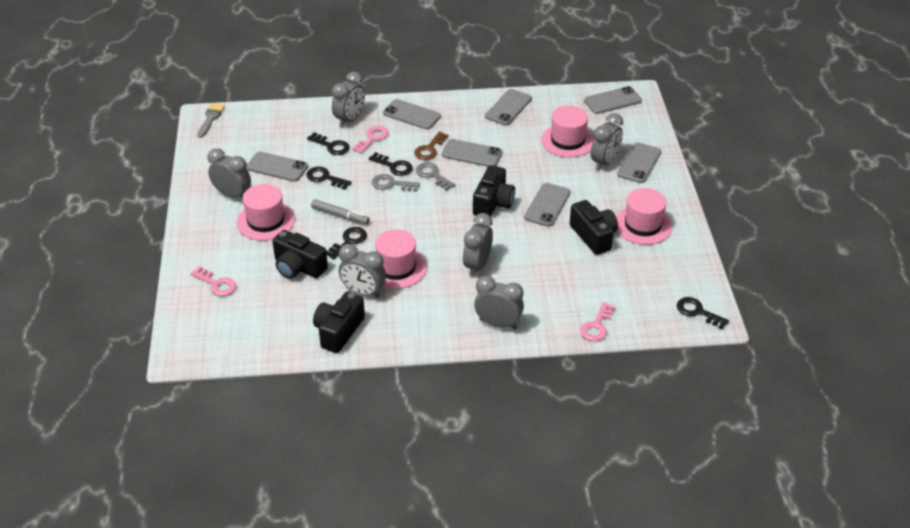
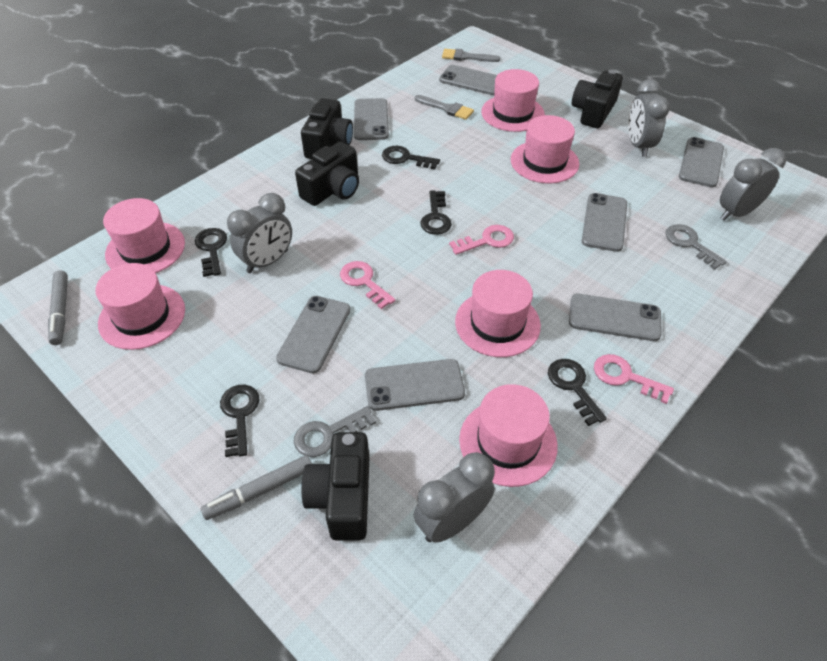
brown key: [414,132,449,160] = 1 -> none = 0
grey brush: [197,103,225,138] = 1 -> [415,95,474,120] [442,49,500,62] = 2
grey clock: [208,148,251,199] [332,71,365,127] [339,244,386,298] [463,213,493,277] [474,276,524,329] [591,113,623,170] = 6 -> [227,193,292,273] [414,452,495,543] [628,79,670,157] [720,148,786,221] = 4
grey marker: [311,199,370,225] = 1 -> [48,270,68,345] [201,455,312,520] = 2
pink hat: [237,184,295,241] [375,229,427,289] [541,106,594,157] [616,188,672,245] = 4 -> [96,263,185,350] [103,198,185,273] [455,270,541,357] [459,384,558,487] [481,69,545,132] [511,115,579,183] = 6

